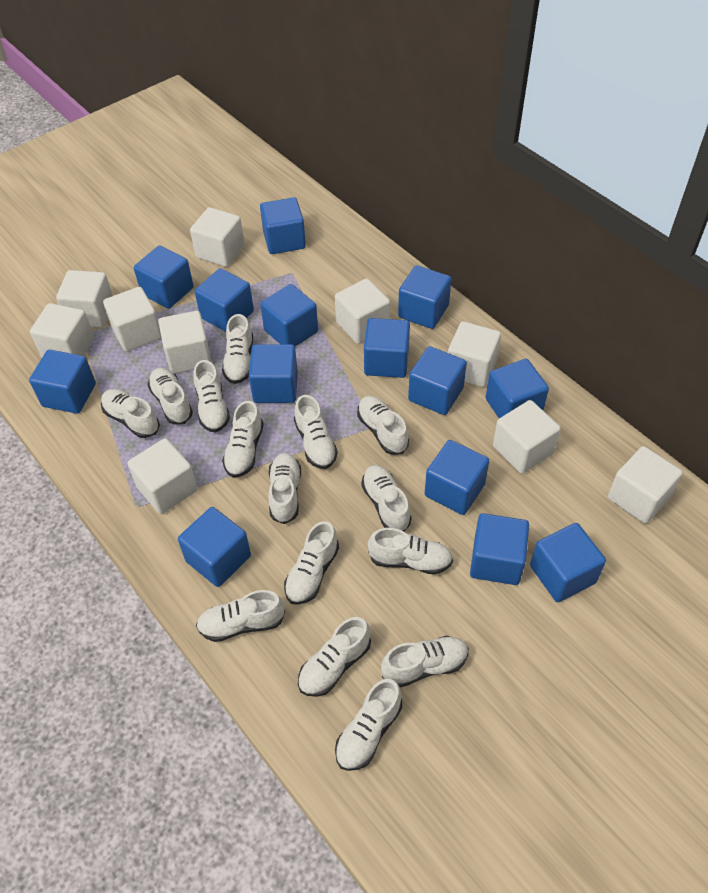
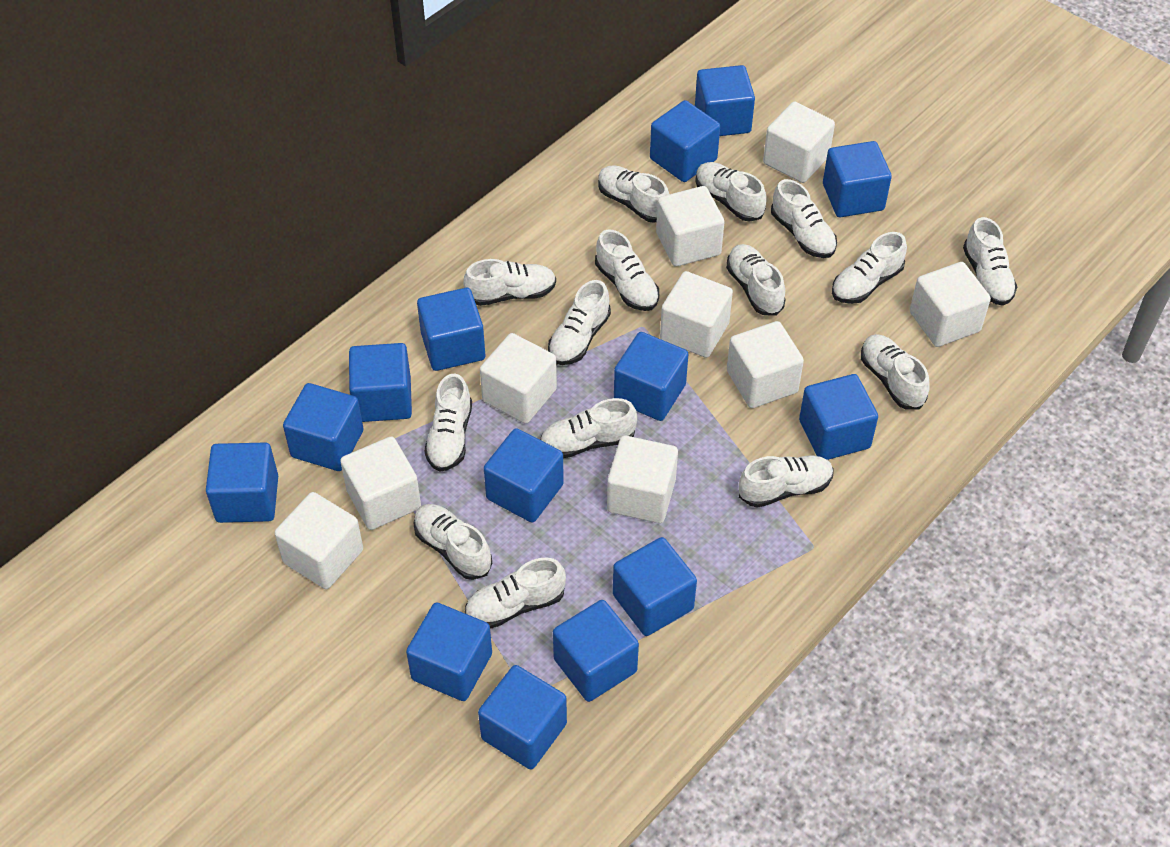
white cube: [30,303,94,357] [56,270,113,327] [103,287,161,352] [127,438,198,514] [159,311,212,374] [190,207,245,267] [335,278,390,344] [448,321,501,387] [493,400,561,474] [608,446,683,524] = 10 -> [274,492,363,589] [340,436,421,530] [480,333,557,424] [607,436,678,523] [656,186,724,267] [660,271,733,358] [727,321,804,408] [763,101,835,183] [910,262,991,347] = 9

